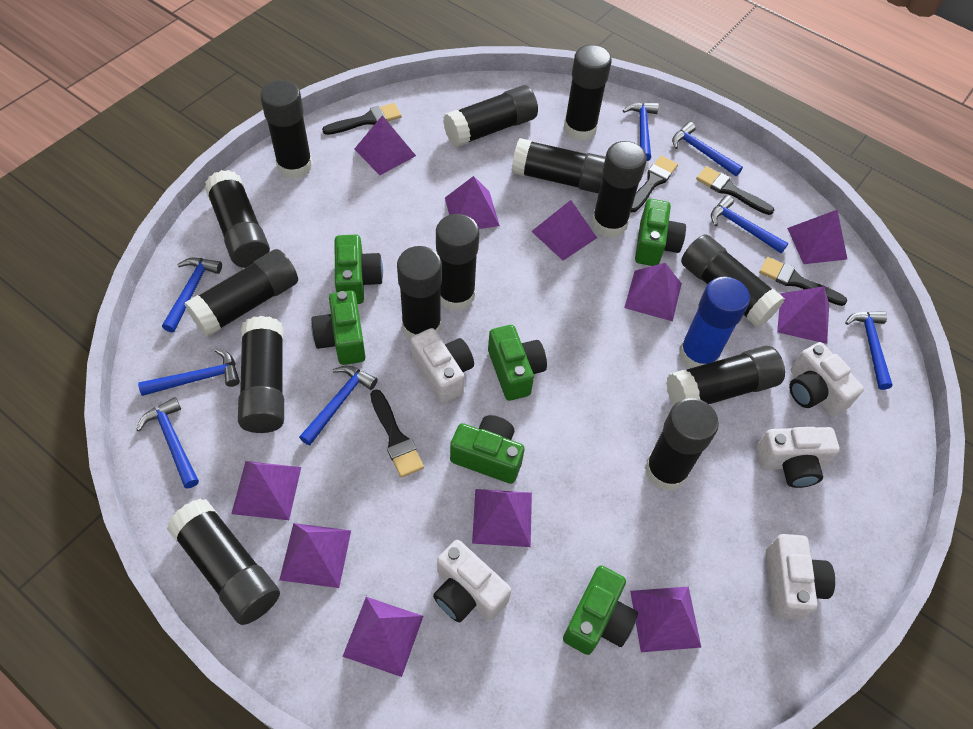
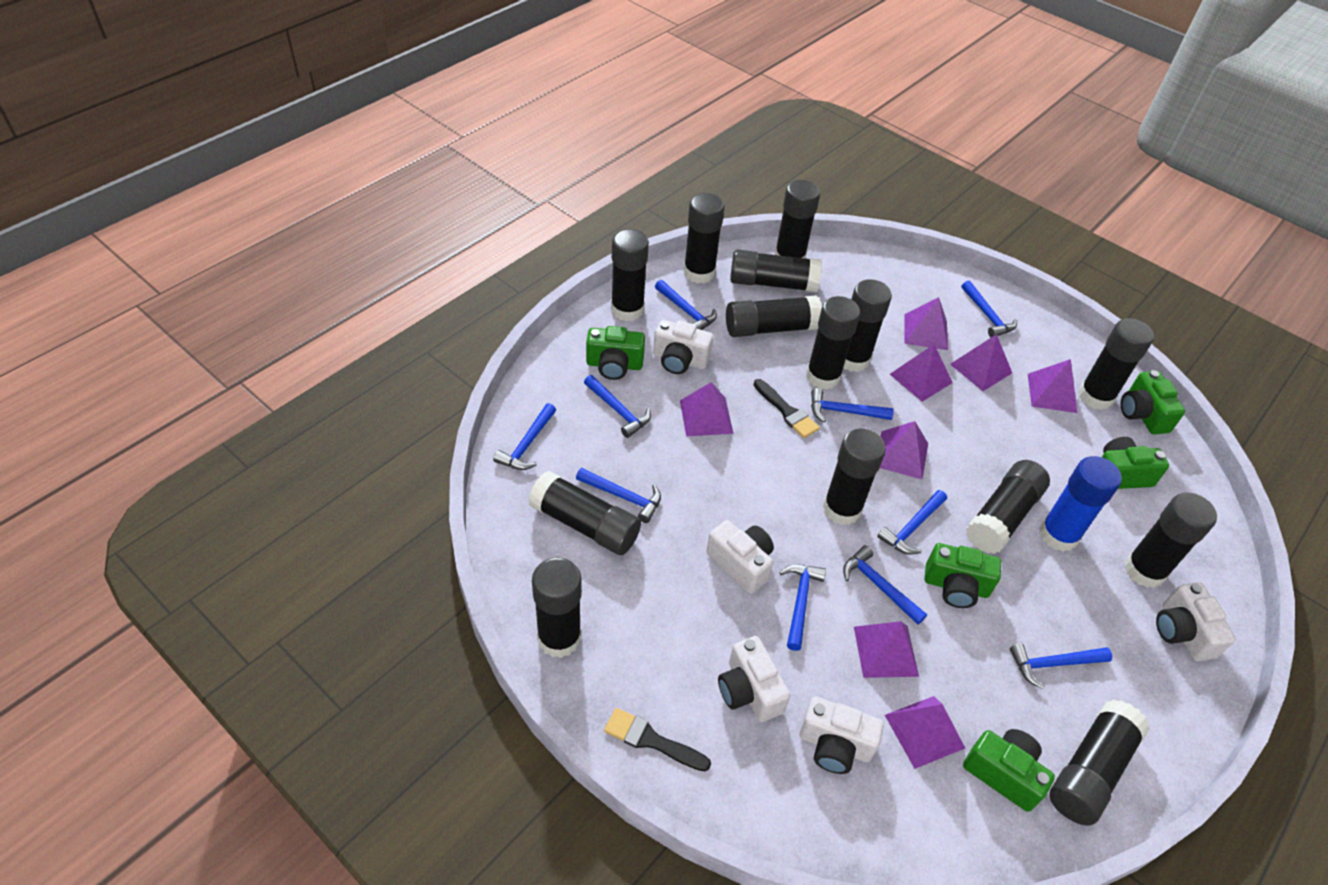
black brush: [322,103,402,135] [370,390,424,478] [631,156,678,212] [696,166,774,215] [759,257,847,306] = 5 -> [604,708,711,771] [754,379,820,438] = 2
blue hammer: [136,397,199,489] [138,348,240,396] [162,258,222,332] [299,366,378,445] [623,102,659,161] [672,122,743,176] [711,195,788,253] [845,311,892,390] = 8 -> [493,403,556,470] [576,468,661,523] [584,375,651,438] [655,280,717,330] [779,564,826,651] [811,388,894,422] [843,545,927,624] [877,490,947,555] [962,281,1017,337] [1010,644,1112,689] = 10
green camera: [311,290,366,365] [335,235,383,304] [450,415,525,484] [488,325,547,401] [563,566,638,655] [635,199,686,266] = 6 -> [586,326,645,380] [924,543,1001,608] [963,729,1055,812] [1102,437,1169,489] [1120,370,1185,434] = 5
purple pyramid: [231,461,301,520] [280,523,351,588] [342,597,423,677] [354,115,416,175] [445,176,500,229] [472,489,532,547] [531,200,597,260] [624,263,682,321] [630,586,701,652] [777,286,829,344] [787,210,847,264] = 11 -> [680,382,733,437] [854,621,919,678] [880,421,928,479] [885,696,965,769] [890,344,953,402] [904,297,948,350] [950,334,1012,391] [1028,359,1077,413] = 8

